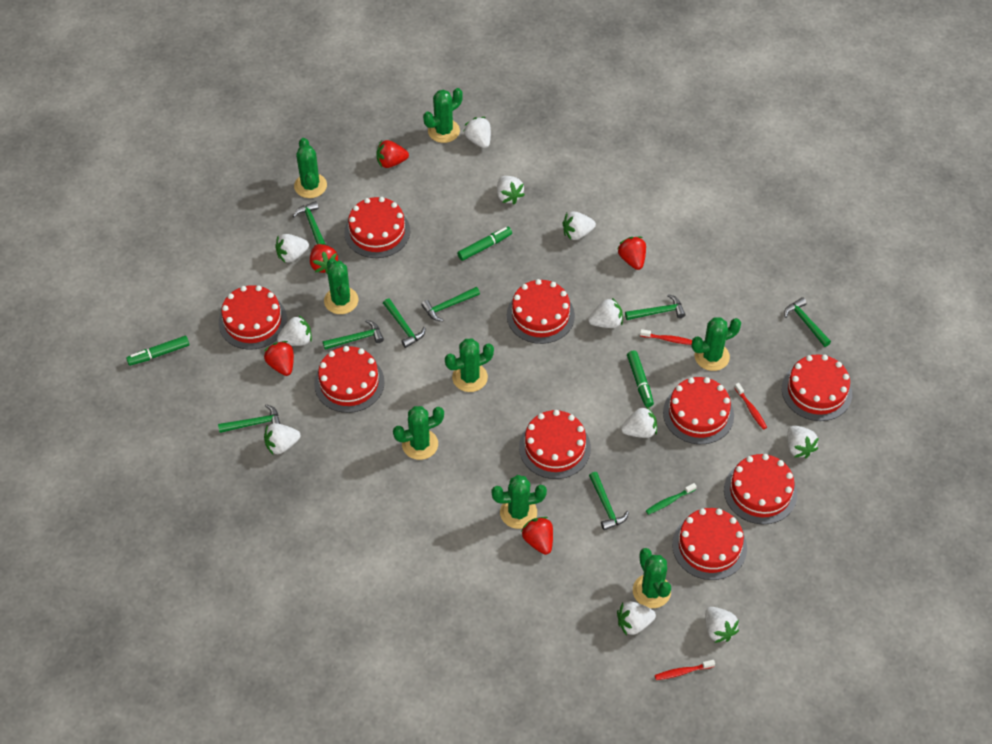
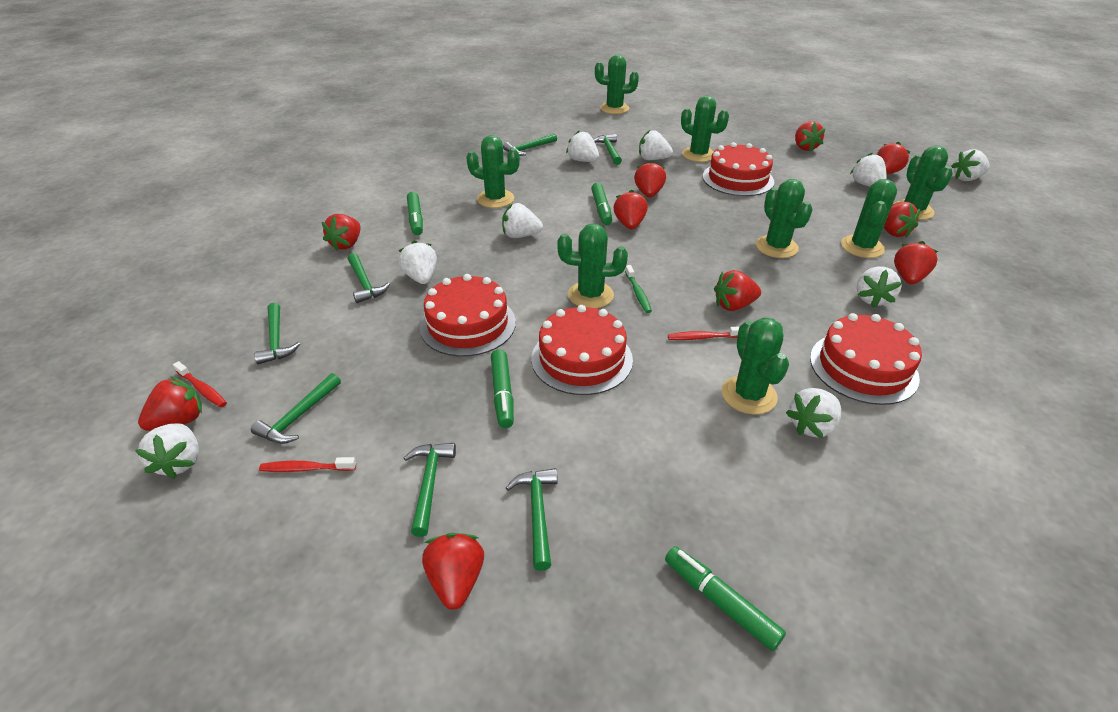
green hammer: [218,404,280,433] [293,201,326,245] [323,320,384,350] [383,298,425,348] [421,287,480,321] [589,472,629,530] [625,294,686,320] [784,297,831,347] = 8 -> [251,373,341,444] [254,303,300,364] [348,253,390,303] [404,443,456,537] [503,133,557,156] [506,468,558,571] [593,134,622,165] = 7
green marker: [126,336,190,366] [457,227,512,261] [627,351,654,407] = 3 -> [407,192,423,235] [491,350,514,428] [591,182,612,225] [665,546,786,651] = 4
red cake: [219,285,287,350] [314,346,385,413] [344,197,410,258] [507,279,575,344] [519,410,591,479] [663,377,734,444] [672,508,747,580] [724,454,797,524] [782,354,852,421] = 9 -> [420,274,516,356] [531,305,633,395] [703,142,774,196] [810,313,922,405] = 4
red strawberry: [264,341,294,376] [310,244,338,274] [376,140,409,168] [521,517,553,555] [618,237,646,270] = 5 -> [138,377,202,431] [322,214,361,251] [422,533,484,610] [614,190,648,229] [634,161,666,197] [714,270,761,311] [795,121,825,152] [877,142,910,174] [883,202,920,237] [894,241,938,284] = 10
white strawberry: [264,423,301,455] [275,234,309,263] [277,315,312,346] [463,117,491,148] [497,176,525,204] [562,212,596,240] [588,298,623,328] [617,601,656,635] [621,406,657,438] [705,607,739,643] [787,425,819,458] = 11 -> [135,423,199,479] [398,240,437,284] [502,203,543,238] [566,131,599,162] [639,130,673,160] [786,388,841,438] [850,152,887,187] [857,266,902,308] [951,149,990,181] = 9

